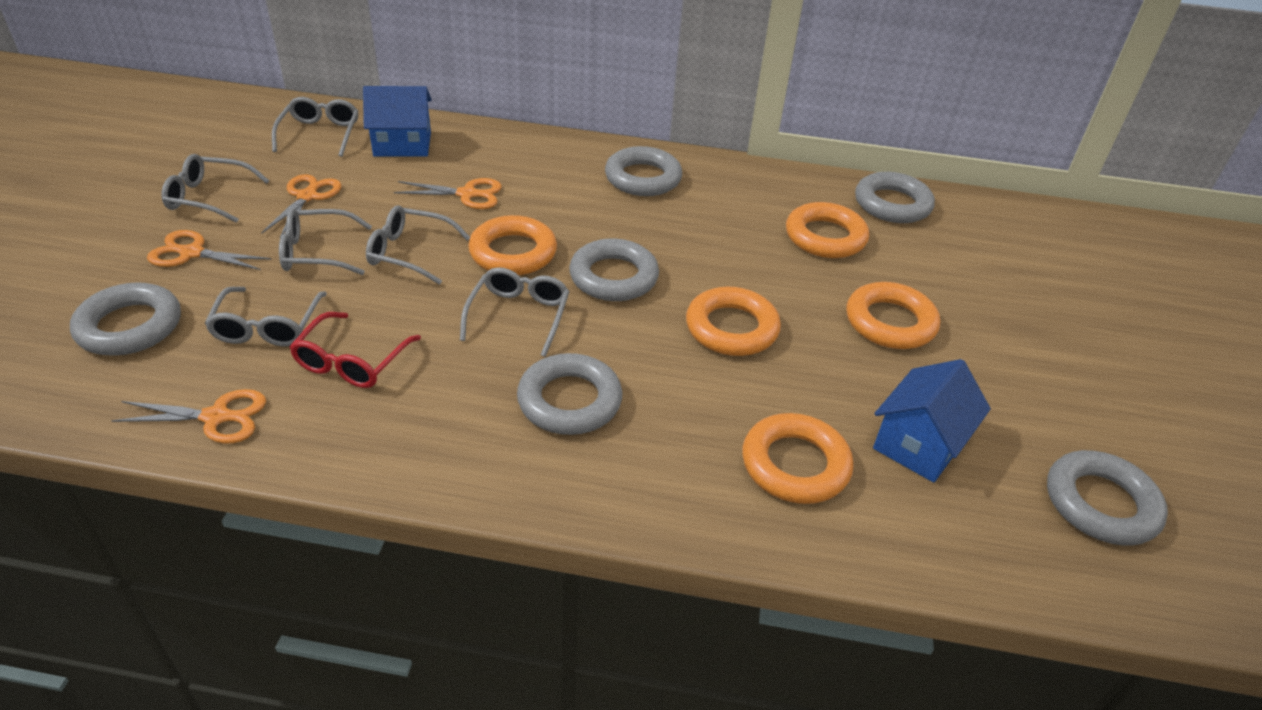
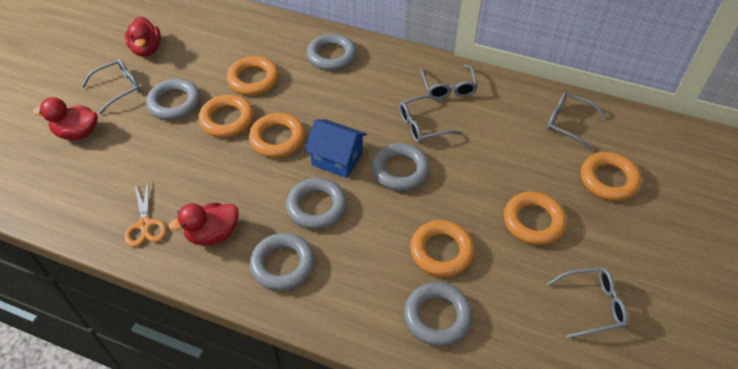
blue house: [363,86,432,157] [873,359,991,483] = 2 -> [305,119,367,178] = 1
grey glasses: [161,154,269,223] [204,287,327,347] [272,97,359,157] [279,208,372,275] [366,205,470,285] [460,267,570,357] = 6 -> [81,59,140,114] [399,95,462,143] [421,65,478,99] [547,92,606,150] [547,267,628,339] = 5
orange ring: [468,215,557,275] [686,287,781,356] [742,413,854,504] [786,202,869,258] [847,282,940,349] = 5 -> [198,94,254,138] [227,56,279,95] [249,113,305,158] [410,220,474,277] [504,192,567,245] [581,152,641,201] = 6
orange scissors: [111,389,266,443] [147,230,271,270] [261,174,342,238] [394,178,502,209] = 4 -> [125,183,166,247] = 1
red duck: none = 0 -> [33,97,98,140] [125,16,161,57] [169,203,239,245] = 3
red glasses: [290,312,421,388] = 1 -> none = 0

